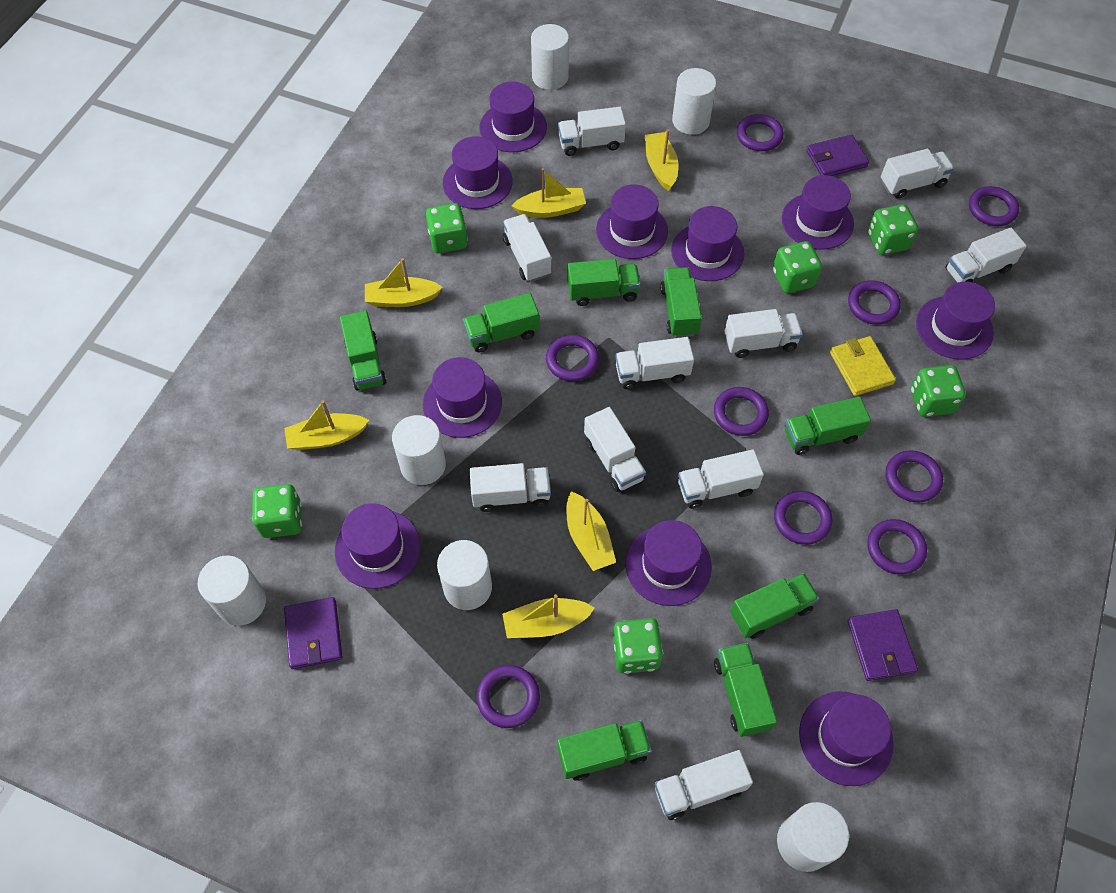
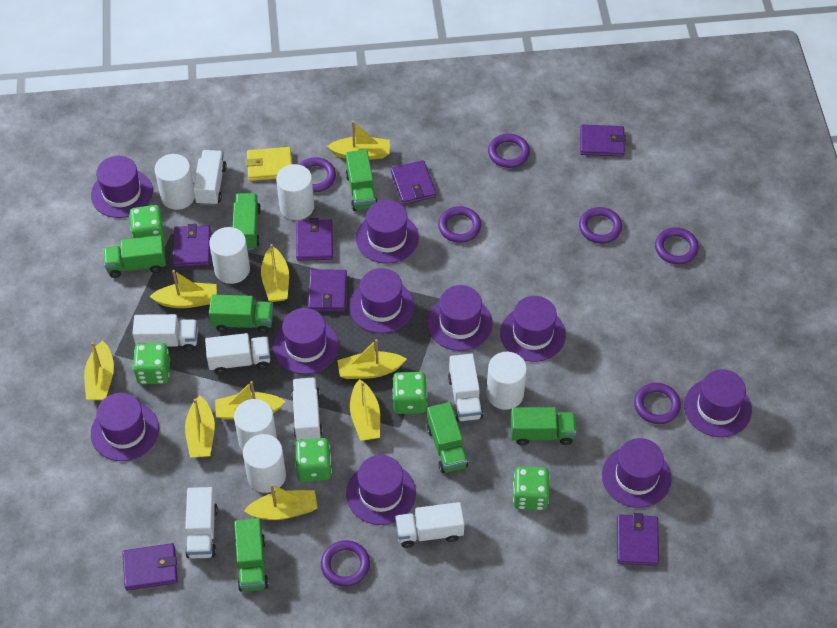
green dice: [252,484,302,538] [426,203,468,253] [613,618,663,674] [773,241,822,293] [868,204,918,255] [911,365,966,417] = 6 -> [129,205,165,243] [133,343,170,384] [295,438,332,482] [392,372,427,414] [513,467,550,510] = 5
green truck: [340,311,387,391] [463,293,539,353] [557,720,651,781] [567,259,641,306] [660,267,702,337] [714,643,777,737] [730,573,819,639] [785,397,871,455] = 8 -> [103,235,166,278] [209,295,273,333] [233,193,261,250] [234,518,269,592] [345,149,378,211] [427,402,468,473] [511,407,576,446] = 7
purple ring: [477,665,540,728] [546,335,599,381] [714,387,769,436] [737,114,784,151] [774,491,833,545] [848,280,901,325] [867,519,927,575] [885,450,943,503] [969,186,1019,226] = 9 -> [298,157,336,192] [321,540,370,587] [438,206,481,243] [488,134,530,168] [579,207,622,244] [634,383,681,424] [655,227,699,265] = 7
purple wallet: [284,597,342,669] [807,135,869,176] [848,609,918,681] = 3 -> [122,543,178,590] [173,224,211,267] [296,218,333,261] [308,270,347,311] [391,160,436,205] [580,124,626,157] [617,513,659,566] = 7
white truck: [470,463,551,512] [503,214,551,282] [558,107,626,156] [584,407,646,492] [615,337,694,390] [654,750,753,820] [678,449,764,509] [724,309,803,358] [881,149,954,199] [945,228,1027,283] = 10 -> [132,314,198,352] [185,487,218,559] [193,150,227,206] [205,333,270,374] [291,378,323,440] [395,502,464,548] [448,354,483,422] = 7
yellow boat: [284,400,369,450] [365,258,443,307] [502,594,595,638] [511,168,586,218] [567,491,616,571] [645,129,679,191] = 6 -> [84,340,114,400] [149,270,217,308] [185,395,215,457] [215,381,286,419] [244,484,318,520] [261,244,289,302] [327,120,390,160] [337,339,407,379] [350,379,380,441] = 9

